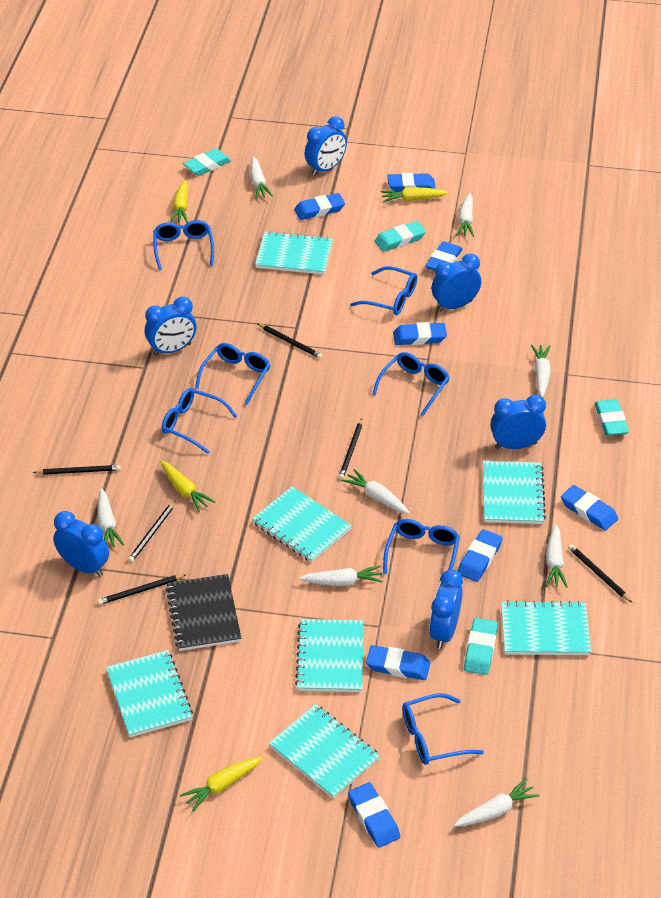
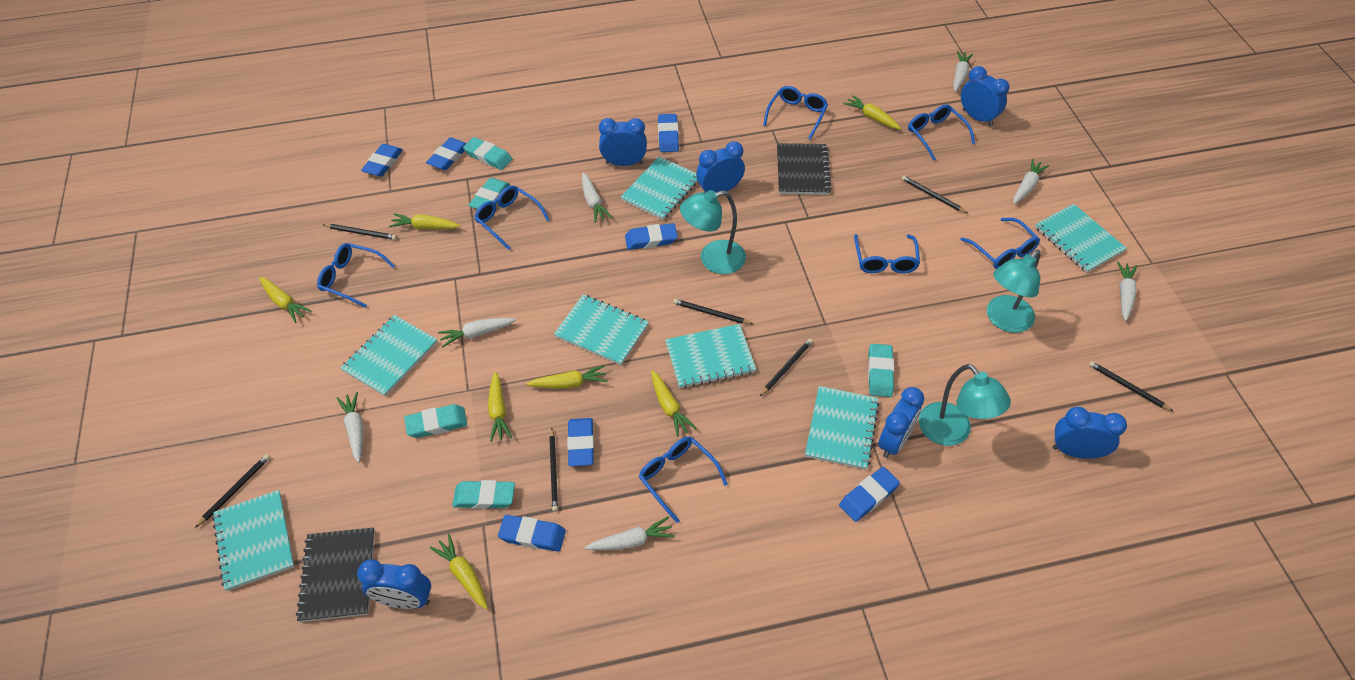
black notebook: [165,574,241,651] = 1 -> [296,527,375,622] [777,143,832,195] = 2
black pencil: [33,465,121,475] [98,574,185,605] [128,500,176,562] [257,323,323,359] [339,419,363,480] [568,544,632,602] = 6 -> [195,454,270,528] [323,224,397,240] [549,428,558,512] [673,299,753,324] [759,339,813,397] [901,175,968,213] [1089,361,1174,412] = 7
blue eraser: [294,193,345,220] [348,782,400,848] [366,645,430,680] [387,173,436,192] [393,322,447,345] [425,241,462,271] [458,529,502,582] [561,485,618,531] = 8 -> [361,144,403,177] [426,138,467,170] [498,515,566,552] [567,418,594,466] [625,223,678,250] [658,114,679,152] [839,467,900,522] = 7
turquoise eraser: [183,149,231,176] [374,221,426,252] [464,618,498,675] [594,399,629,436] = 4 -> [404,404,467,438] [452,480,515,509] [463,137,512,170] [468,178,510,209] [868,344,894,397] = 5
turquoise lamp: none = 0 -> [680,190,746,274] [919,364,1011,446] [987,250,1040,333] = 3
white carrot: [97,488,124,548] [250,157,273,199] [299,566,383,586] [341,469,410,514] [454,778,540,826] [456,193,474,237] [531,345,551,397] [546,524,568,588] = 8 -> [337,392,363,463] [438,318,516,347] [582,172,612,223] [585,516,675,550] [953,51,973,92] [1013,159,1049,204] [1117,262,1137,321] = 7
yellow carrot: [161,461,215,512] [170,180,188,223] [180,757,262,812] [381,187,449,202] = 4 -> [259,277,311,323] [389,213,461,229] [430,534,488,609] [488,371,512,442] [526,365,608,389] [651,370,696,437] [843,95,901,129] = 7

